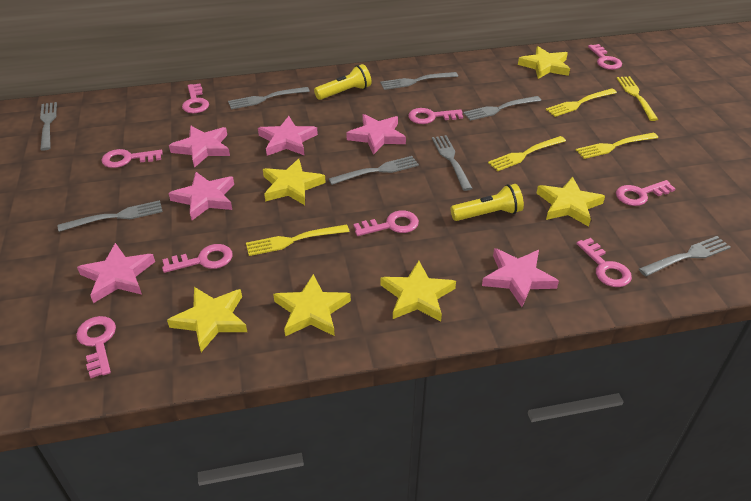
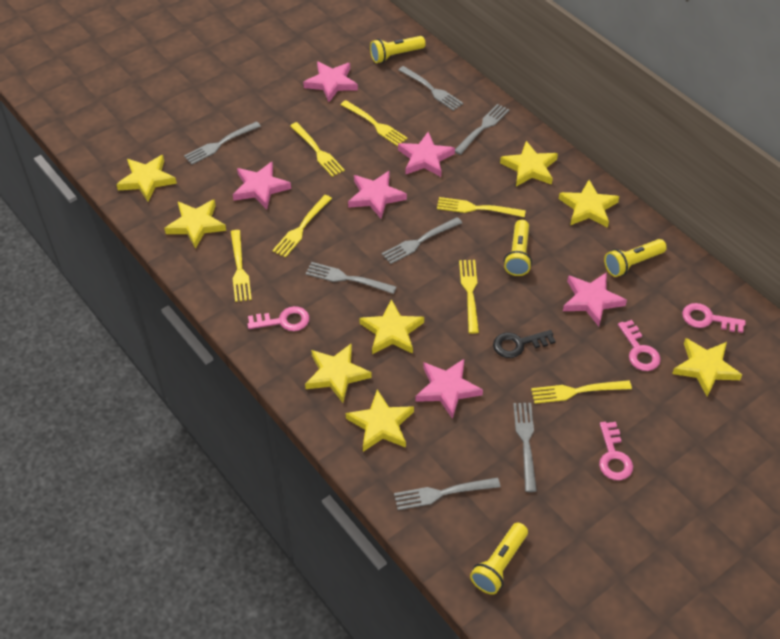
black key: none = 0 -> [493,330,556,358] = 1
grey fork: [40,102,57,151] [58,200,163,232] [228,87,310,109] [329,156,419,185] [380,72,458,90] [432,135,473,191] [463,96,541,121] [639,236,731,276] = 8 -> [184,121,261,165] [306,262,397,294] [382,217,462,264] [394,477,500,510] [399,66,463,111] [455,104,509,155] [513,403,537,492] = 7
pink key: [76,316,116,378] [101,149,163,168] [162,244,233,273] [182,84,209,113] [354,210,419,236] [408,108,463,124] [576,238,632,287] [588,44,622,70] [616,180,676,206] = 9 -> [247,306,309,331] [599,422,633,480] [618,320,661,371] [682,303,746,333] = 4
yellow flashlight: [314,64,372,100] [451,184,524,221] = 2 -> [370,36,426,63] [470,523,528,595] [504,220,532,276] [604,239,667,277] = 4
yellow fork: [246,225,350,256] [488,136,566,171] [546,88,617,117] [576,133,658,159] [617,76,658,121] = 5 -> [231,230,252,302] [272,195,332,258] [290,122,345,177] [341,100,408,146] [437,197,526,217] [459,260,479,334] [531,380,632,404] = 7
yellow star: [167,287,247,352] [263,159,326,205] [273,274,351,336] [381,261,456,321] [518,46,570,79] [536,177,605,227] = 6 -> [116,155,177,201] [164,199,226,249] [305,343,372,403] [346,390,414,452] [359,299,424,354] [500,141,558,187] [559,180,619,228] [672,338,742,397] = 8

